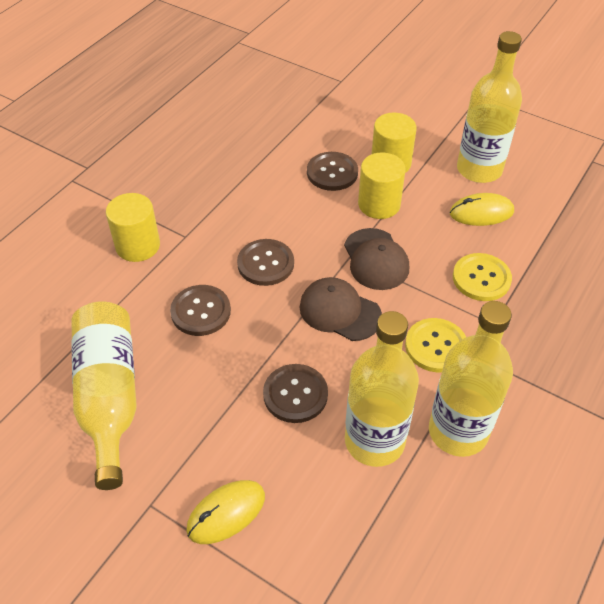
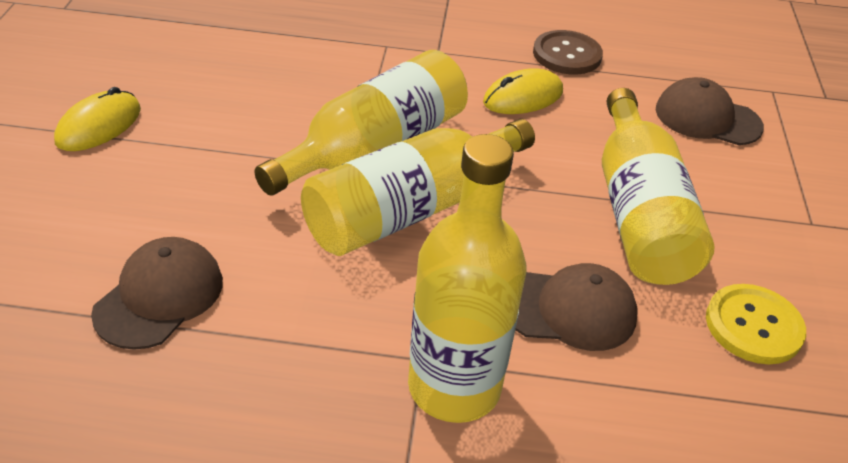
brown button: [170,285,231,336] [237,239,294,286] [263,364,328,423] [307,152,358,191] = 4 -> [533,30,603,74] = 1
brown cap: [300,277,382,341] [344,228,409,290] = 2 -> [91,237,223,350] [515,263,638,351] [656,77,764,145] = 3
yellow button: [405,318,466,373] [453,253,512,301] = 2 -> [706,284,806,364] = 1
yellow cylinder: [106,193,160,262] [358,153,406,219] [372,113,417,173] = 3 -> none = 0

